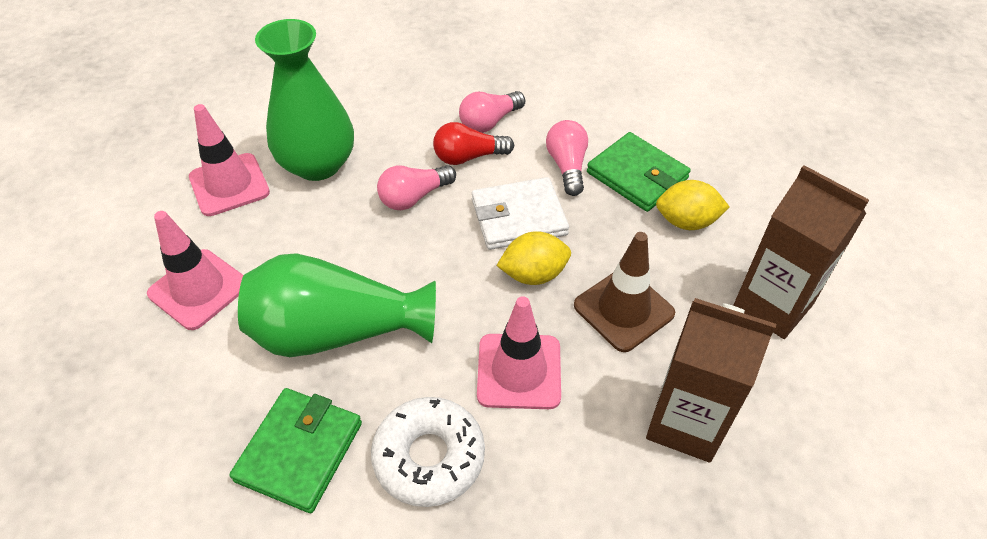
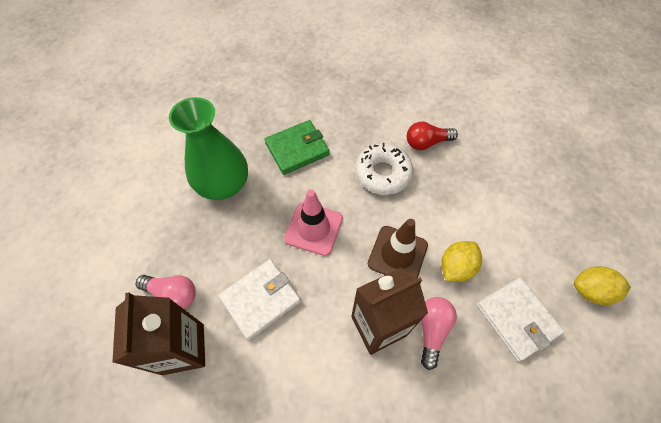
green vase: [238,253,436,357] [255,19,354,181] = 2 -> [169,97,248,200] = 1
green wallet: [230,388,362,513] [587,132,691,212] = 2 -> [264,120,330,175] = 1
pink light bulb: [377,165,456,210] [459,91,525,133] [546,120,588,196] = 3 -> [136,275,196,309] [421,297,457,370] = 2
pink traffic cone: [147,211,244,330] [189,104,270,216] [477,296,561,409] = 3 -> [284,190,343,256] = 1
white wallet: [472,177,569,250] = 1 -> [219,259,301,340] [477,277,564,362] = 2

